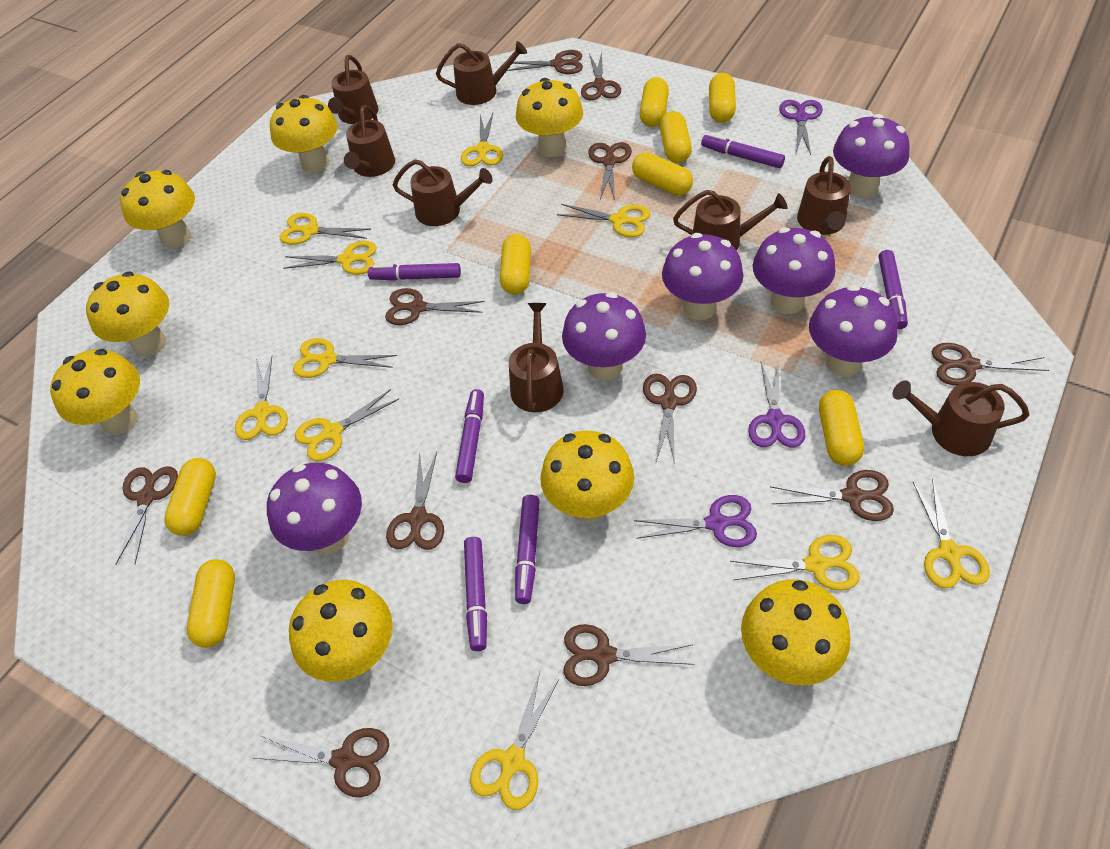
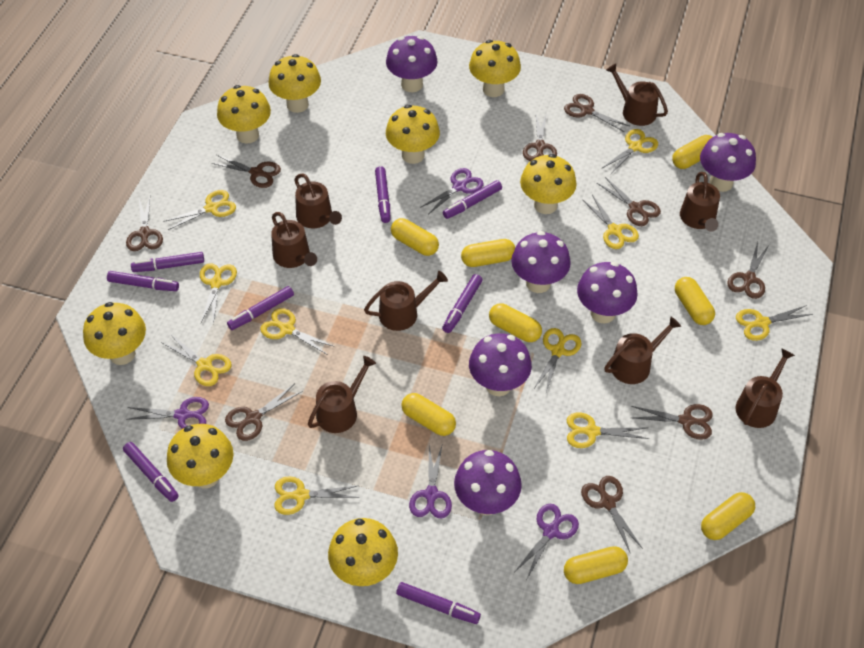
brown scissors: [115,466,178,565] [254,728,389,797] [385,288,485,325] [386,452,444,550] [507,50,583,74] [563,624,694,686] [581,52,621,100] [588,142,632,200] [643,374,697,464] [770,470,894,521] [932,343,1049,385] = 11 -> [126,197,163,251] [211,155,281,188] [225,384,303,441] [523,113,557,161] [564,94,629,132] [581,476,643,554] [597,177,661,226] [631,404,713,440] [727,242,770,299] = 9
purple marker: [368,263,461,281] [455,389,484,483] [464,537,487,651] [515,495,540,604] [701,133,785,168] [879,250,908,329] = 6 -> [107,271,179,291] [123,442,179,502] [131,252,204,272] [227,286,294,330] [375,166,390,223] [396,582,481,624] [442,274,483,333] [443,180,502,219] = 8
purple scissors: [634,495,757,547] [748,361,805,448] [779,100,823,155] = 3 -> [126,397,209,429] [409,445,452,519] [420,168,484,214] [515,504,579,579] = 4

